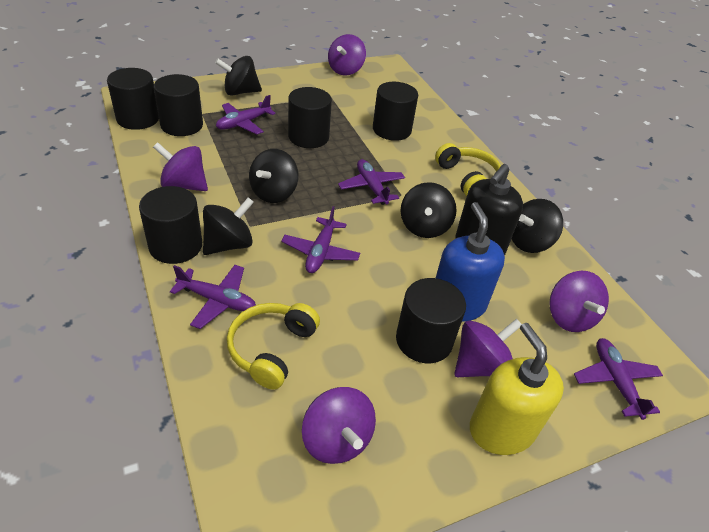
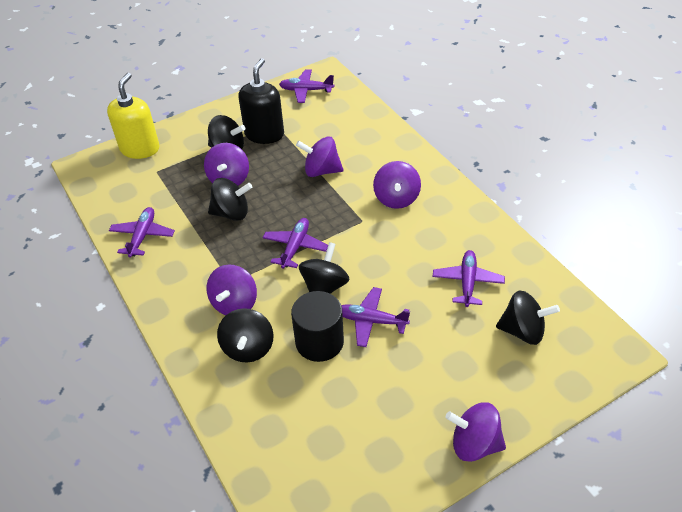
black cylinder: [107,68,159,130] [139,186,202,264] [154,74,203,136] [288,87,332,148] [373,82,418,141] [396,278,466,363] = 6 -> [291,291,344,362] = 1
blue soap dispenser: [436,202,505,322] = 1 -> none = 0
yellow headphones: [227,303,320,390] [435,143,501,196] = 2 -> none = 0

